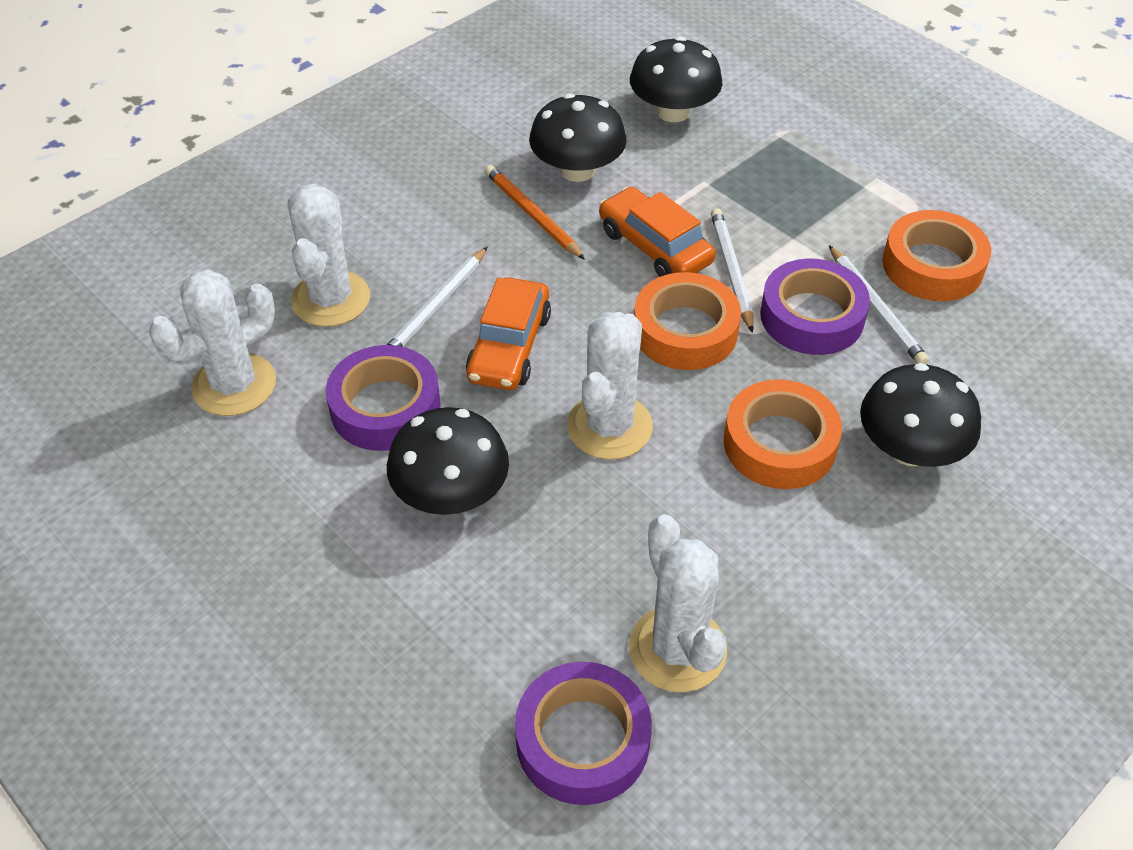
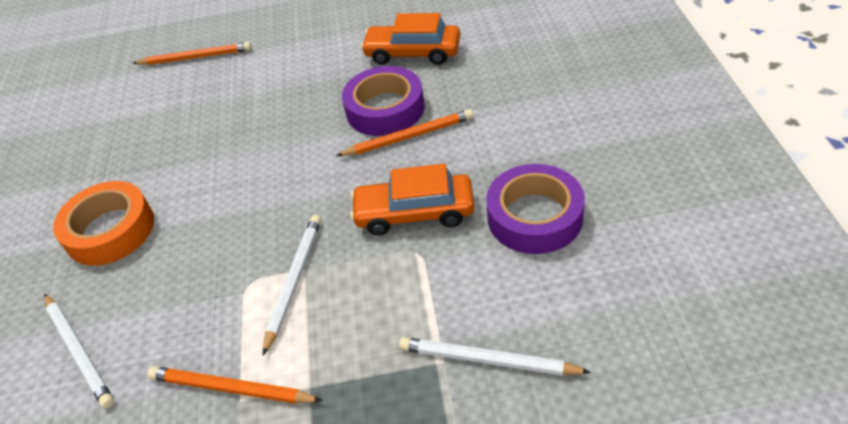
black mushroom: [387,407,509,515] [529,93,626,182] [630,36,723,122] [860,363,981,467] = 4 -> none = 0
orange pencil: [485,165,585,260] = 1 -> [133,42,252,65] [147,366,323,404] [336,109,473,156] = 3
orange tape: [634,272,741,370] [724,380,842,489] [882,210,991,301] = 3 -> [53,181,154,266] = 1
purple tape: [326,345,441,451] [515,662,652,805] [760,259,870,355] = 3 -> [342,66,425,136] [486,164,585,254] = 2
white cactus: [149,269,276,416] [288,184,370,327] [567,312,653,460] [629,514,727,692] = 4 -> none = 0

